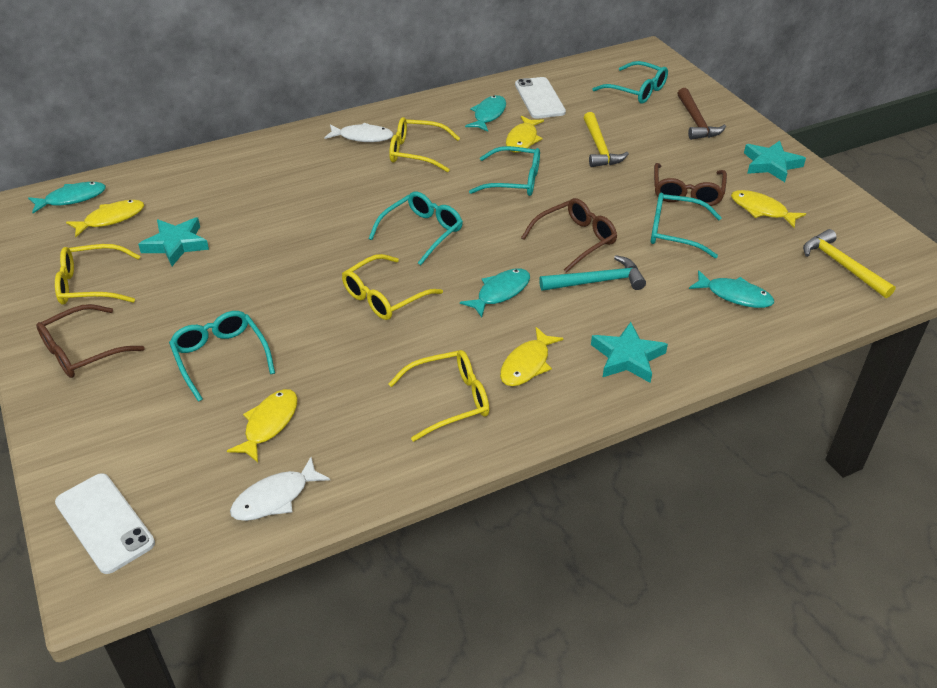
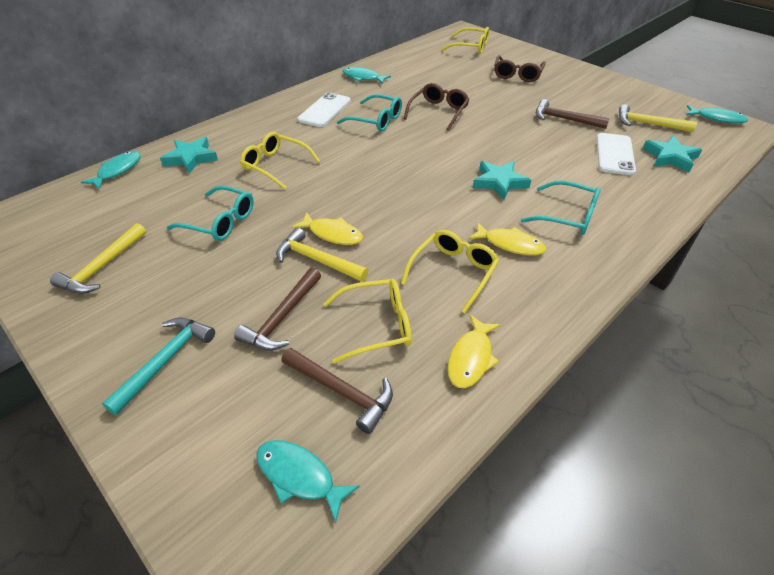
brown glasses: [36,304,145,378] [521,198,617,273] [654,163,727,206] = 3 -> [404,83,470,131] [494,55,546,82] = 2
brown hammer: [677,88,726,140] = 1 -> [234,268,321,350] [281,348,393,434] [536,99,610,129] = 3
turquoise glasses: [169,311,275,402] [369,192,463,266] [469,146,540,196] [593,61,668,103] [651,192,722,258] = 5 -> [167,185,254,241] [337,94,402,132] [521,180,601,235] = 3
white fish: [230,457,330,521] [325,123,393,142] = 2 -> none = 0
yellow fish: [66,200,144,237] [227,389,298,463] [500,327,564,386] [506,116,544,153] [731,190,806,228] = 5 -> [292,212,363,245] [447,315,501,388] [468,222,546,256] = 3
yellow hammer: [583,112,629,167] [803,229,896,298] = 2 -> [50,223,146,294] [276,228,368,282] [619,104,697,132] = 3

